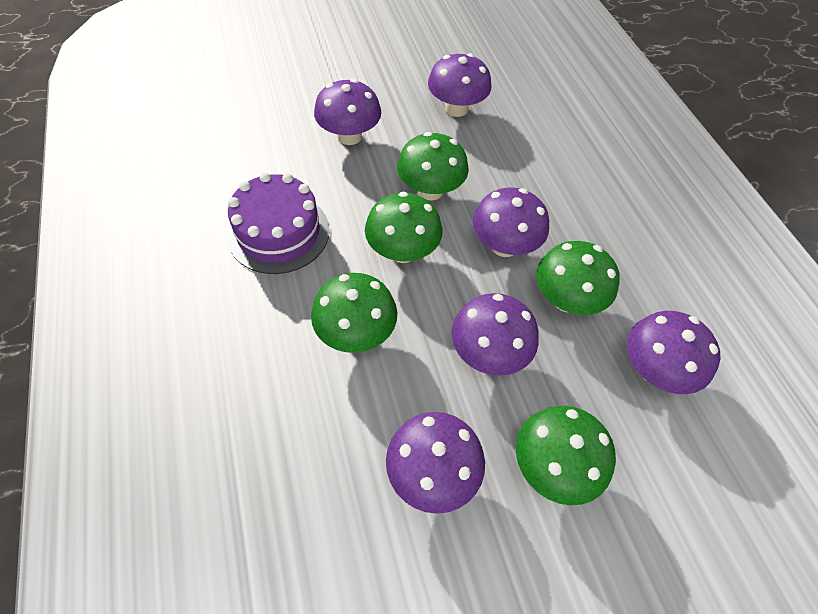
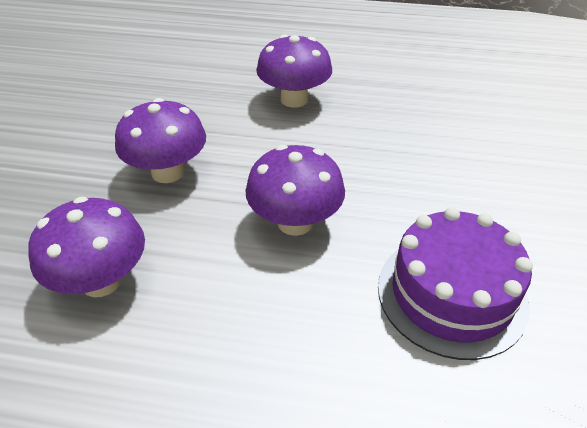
green mushroom: [311,273,397,353] [365,192,443,263] [397,132,469,200] [516,406,616,505] [536,241,620,315] = 5 -> none = 0
purple mushroom: [314,79,381,145] [386,412,485,514] [428,53,491,117] [452,293,539,376] [473,187,549,257] [627,311,721,394] = 6 -> [28,197,145,297] [115,98,206,183] [246,145,345,236] [256,34,332,108] = 4

